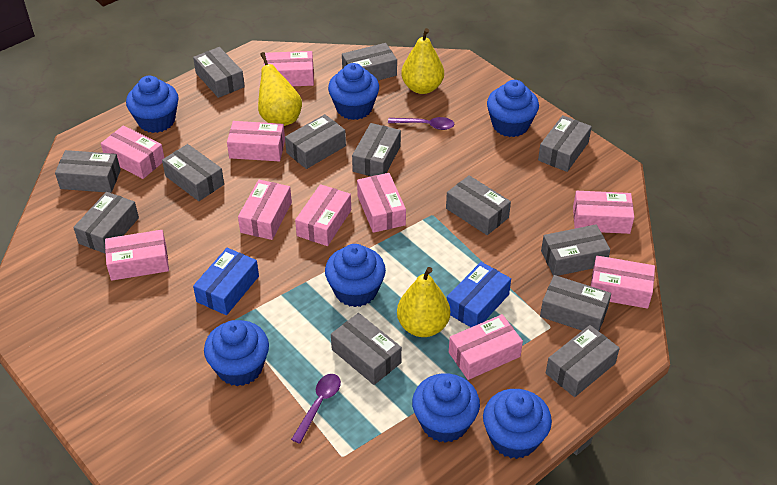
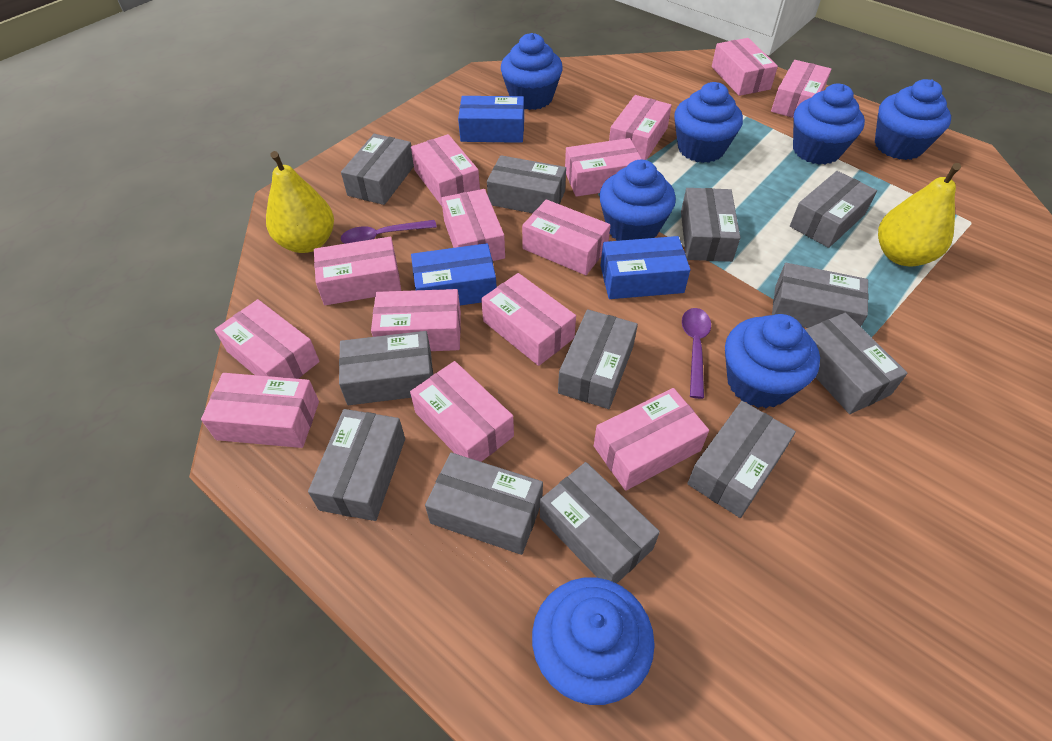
blue box: [193,248,259,315] [447,262,511,327] = 2 -> [411,243,497,306] [458,96,524,143] [600,236,690,299] = 3
grey box: [55,150,121,193] [73,192,139,253] [162,144,224,201] [193,47,245,98] [285,114,346,169] [331,313,402,385] [342,43,397,80] [352,123,401,176] [446,175,511,235] [538,115,592,172] [540,275,611,331] [541,224,610,276] [546,325,620,397] = 13 -> [308,409,405,521] [339,331,433,405] [341,134,414,205] [425,453,543,555] [487,155,566,213] [540,462,660,584] [558,309,638,409] [681,188,740,262] [687,401,796,518] [772,263,869,328] [790,171,877,248] [805,313,907,414] = 12
pink box: [101,125,165,179] [105,230,169,281] [227,121,285,161] [238,180,292,240] [264,51,314,86] [295,184,351,246] [357,173,406,233] [449,314,523,380] [573,191,634,234] [590,256,655,309] = 10 -> [201,373,319,448] [214,299,320,379] [314,237,401,305] [371,289,461,351] [410,361,514,462] [411,134,480,206] [441,189,505,261] [481,273,576,366] [522,199,611,275] [565,138,642,197] [594,388,709,491] [609,95,672,160] [712,38,778,96] [771,60,831,118] = 14
yellow pear: [258,52,302,126] [397,267,450,337] [401,28,444,94] = 3 -> [266,151,334,253] [878,163,961,266] = 2

